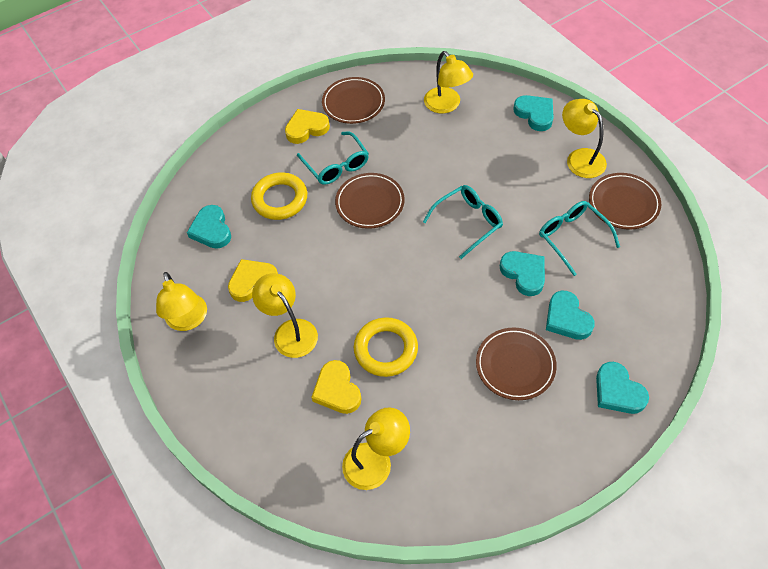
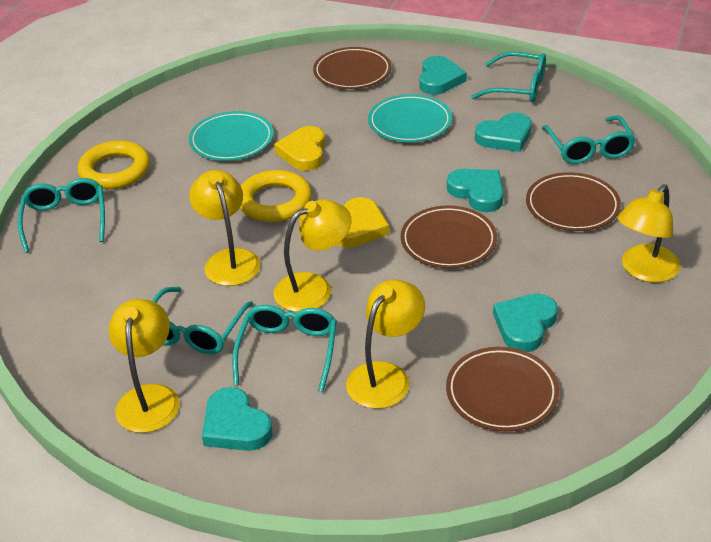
turquoise glasses: [297,131,369,185] [423,185,503,259] [539,201,620,276] = 3 -> [18,178,105,253] [152,287,253,354] [232,305,337,392] [471,52,546,102] [542,116,636,164] = 5
turquoise plate: none = 0 -> [189,111,274,161] [368,94,452,142] = 2
yellow heart: [228,259,278,302] [285,109,330,144] [311,360,361,414] = 3 -> [274,126,325,171] [337,197,389,248] = 2

